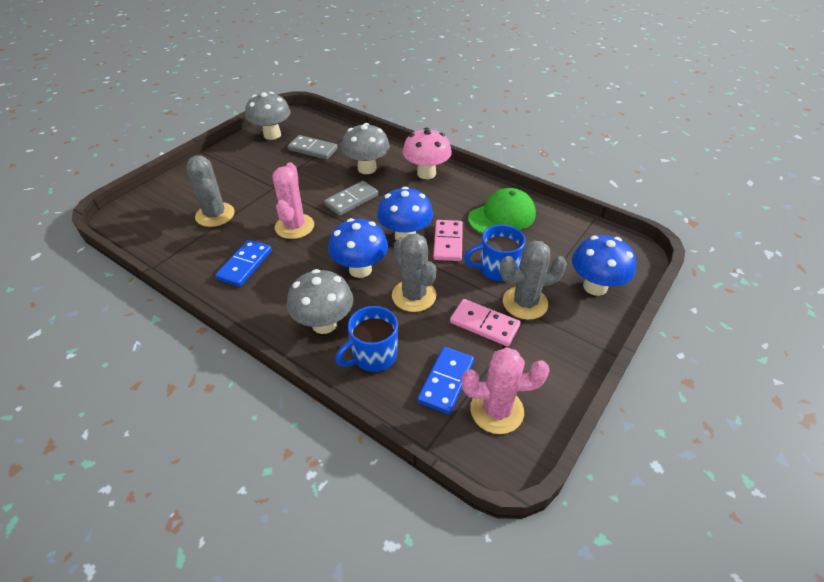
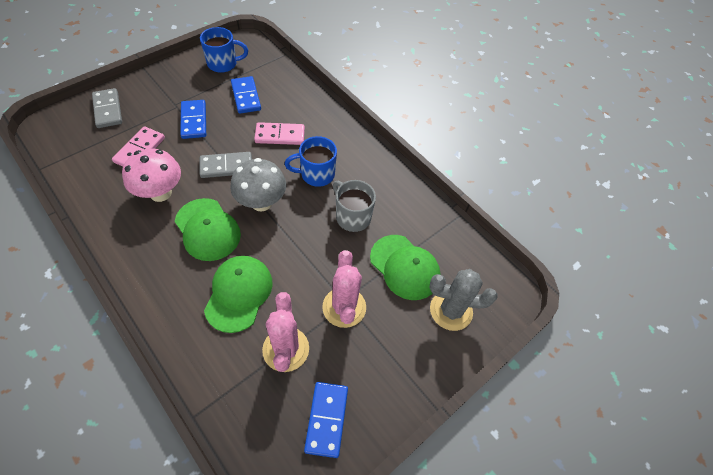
blue domino: [215,240,272,287] [417,347,474,414] = 2 -> [180,100,206,139] [231,76,261,114] [304,382,348,458] = 3
blue mushroom: [328,218,388,278] [377,187,433,240] [572,235,636,296] = 3 -> none = 0
green cap: [468,188,536,234] = 1 -> [175,198,241,261] [204,256,273,333] [370,235,441,300] = 3
grey cactus: [186,155,235,227] [392,233,436,312] [500,240,567,320] = 3 -> [430,269,498,331] = 1
grey mug: none = 0 -> [333,180,376,232] = 1
grey mushroom: [245,92,290,140] [287,269,353,334] [341,123,390,174] = 3 -> [230,158,286,212] = 1

